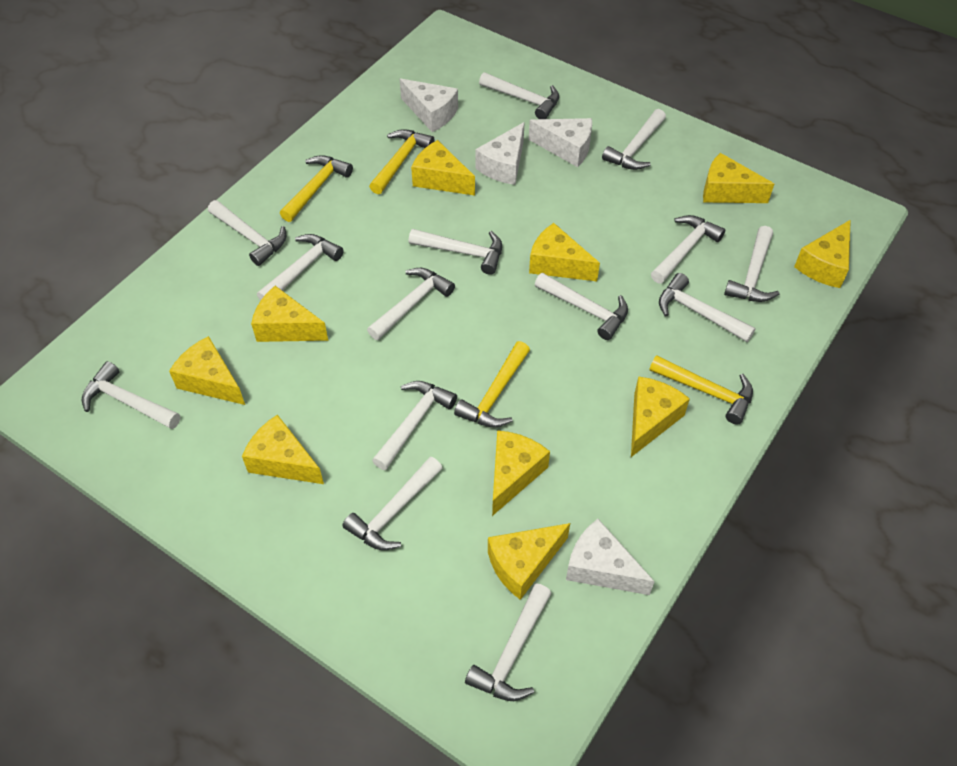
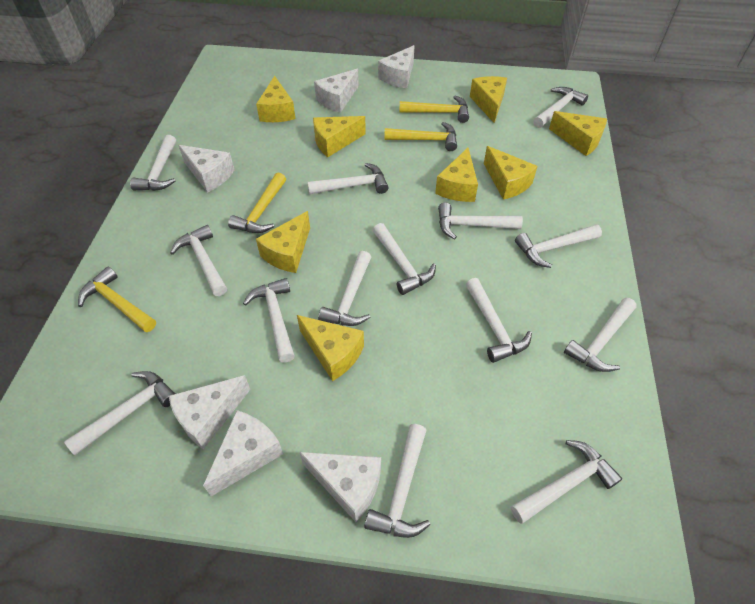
white cheese: [400,78,458,132] [476,122,525,185] [529,118,592,167] [566,519,655,595] = 4 -> [169,375,251,449] [178,145,234,193] [203,410,283,496] [299,452,381,522] [314,69,359,113] [378,45,415,88] = 6
yellow cheese: [169,336,245,405] [242,414,324,484] [251,286,328,342] [411,140,475,196] [488,523,570,600] [492,430,550,516] [529,223,600,281] [631,376,690,457] [703,153,774,203] [794,220,851,288] = 10 -> [256,76,296,122] [256,211,310,273] [297,315,364,381] [313,116,366,157] [435,148,478,202] [470,76,507,123] [484,146,537,200] [549,111,607,156] = 8

